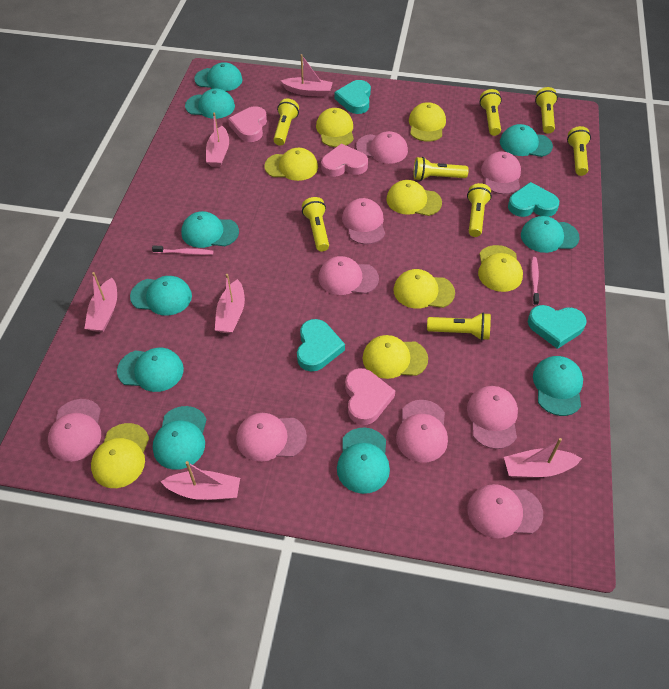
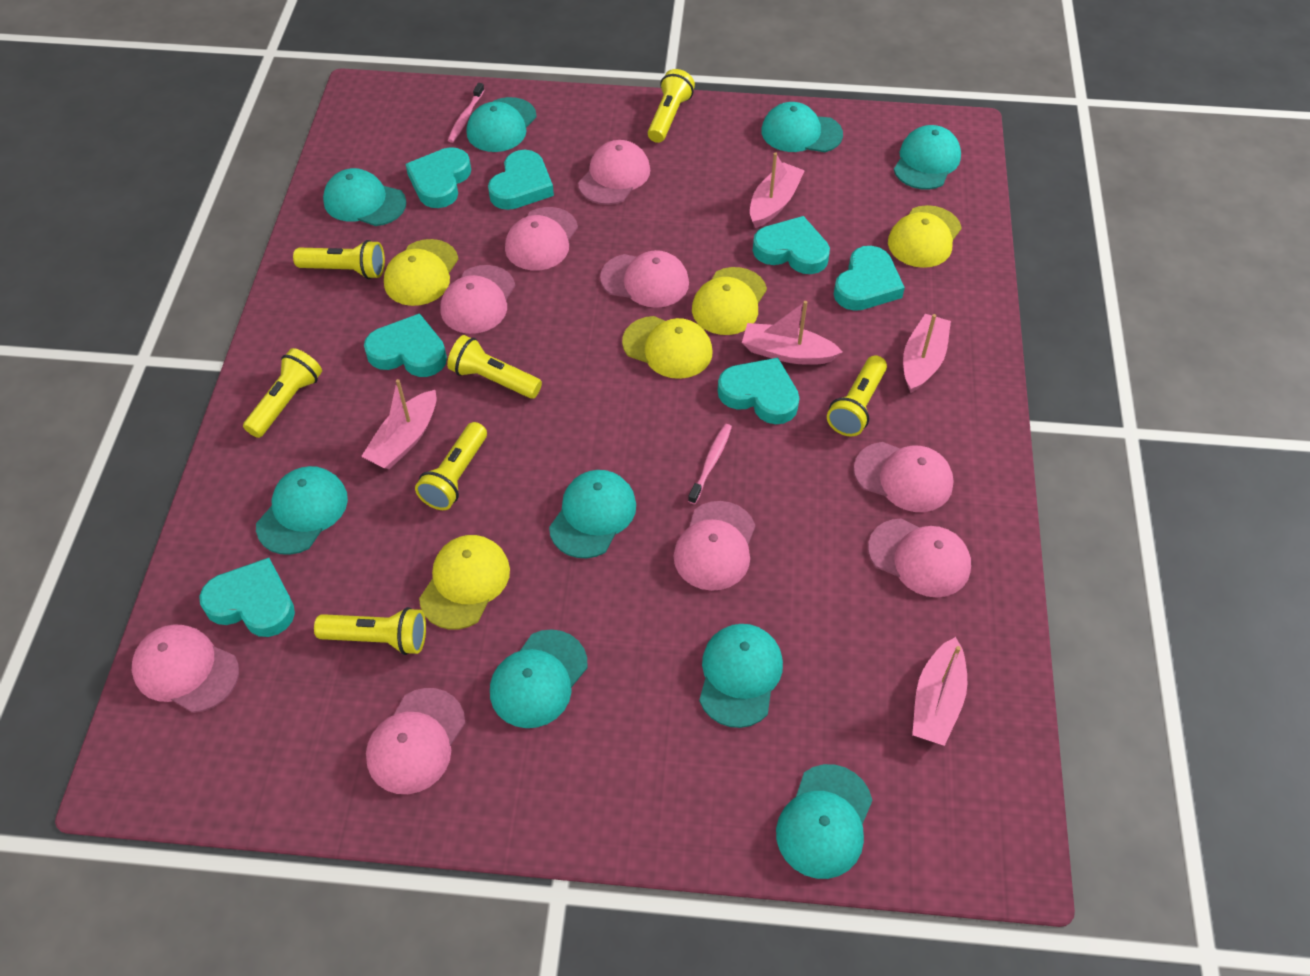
pink boat: [84,272,117,332] [161,461,240,500] [206,112,229,167] [215,274,245,334] [281,54,333,97] [504,438,582,478] = 6 -> [361,379,437,469] [742,301,843,365] [750,152,805,228] [903,314,951,393] [912,637,967,746] = 5
pink heart: [228,106,267,142] [321,144,368,177] [345,368,395,425] = 3 -> none = 0
turquoise cap: [117,348,184,392] [130,276,192,316] [153,406,207,470] [181,211,239,248] [185,89,235,119] [194,62,243,91] [337,428,390,494] [500,124,553,157] [521,216,580,253] [533,356,583,416] = 10 -> [256,466,348,555] [323,168,406,226] [467,97,537,152] [490,629,587,728] [549,470,636,558] [699,624,783,728] [761,102,843,152] [776,764,873,879] [894,125,961,190] = 9
turquoise heart: [297,319,345,371] [335,80,371,114] [508,182,559,217] [528,305,587,349] = 4 -> [199,558,295,637] [364,313,447,377] [405,147,471,208] [488,150,554,210] [718,358,799,424] [753,216,830,274] [834,246,905,311] = 7
yellow cap: [91,423,149,488] [264,148,318,181] [316,108,354,147] [363,335,428,379] [386,180,442,216] [393,269,455,309] [409,102,446,142] [478,245,523,292] = 8 -> [384,239,458,306] [419,535,510,630] [622,316,713,379] [692,267,767,335] [888,205,962,268] = 5
yellow flashlight: [273,99,299,146] [302,197,329,252] [414,157,469,181] [427,313,491,340] [467,183,492,237] [480,89,502,136] [535,87,558,134] [567,126,591,176] = 8 -> [243,348,322,438] [293,240,385,279] [314,607,426,655] [415,422,487,510] [447,335,542,399] [648,69,695,143] [827,355,887,436] = 7

